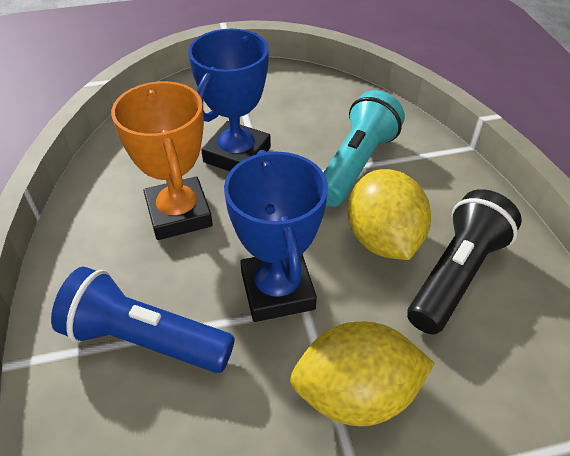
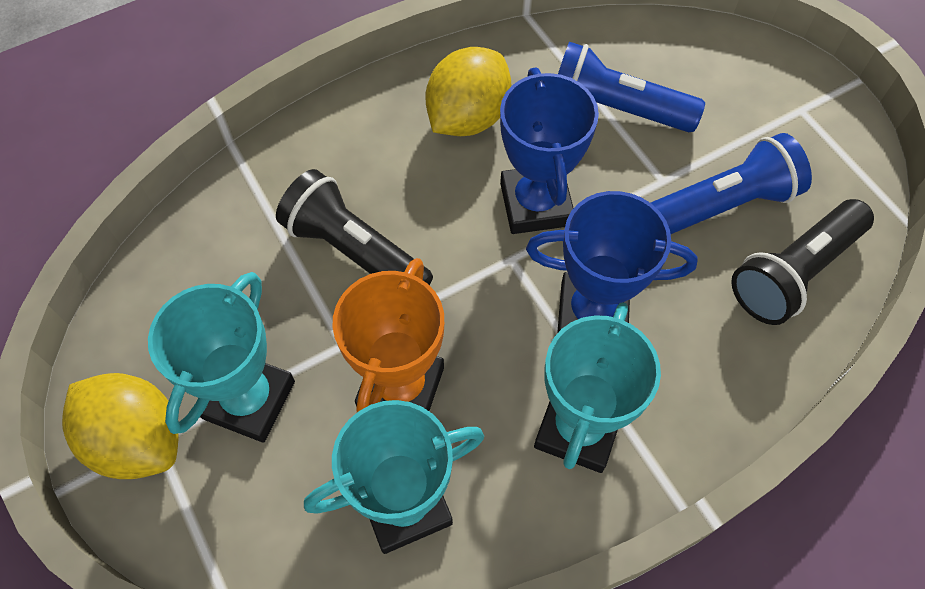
black flashlight: [407,189,522,334] = 1 -> [276,169,433,285] [731,199,874,325] = 2
blue flashlight: [51,267,235,373] = 1 -> [558,42,705,132] [651,133,812,234] = 2
turquoise flashlight: [323,90,405,207] = 1 -> none = 0
turquoise trophy: none = 0 -> [148,272,295,443] [304,400,484,554] [534,302,661,473] = 3

